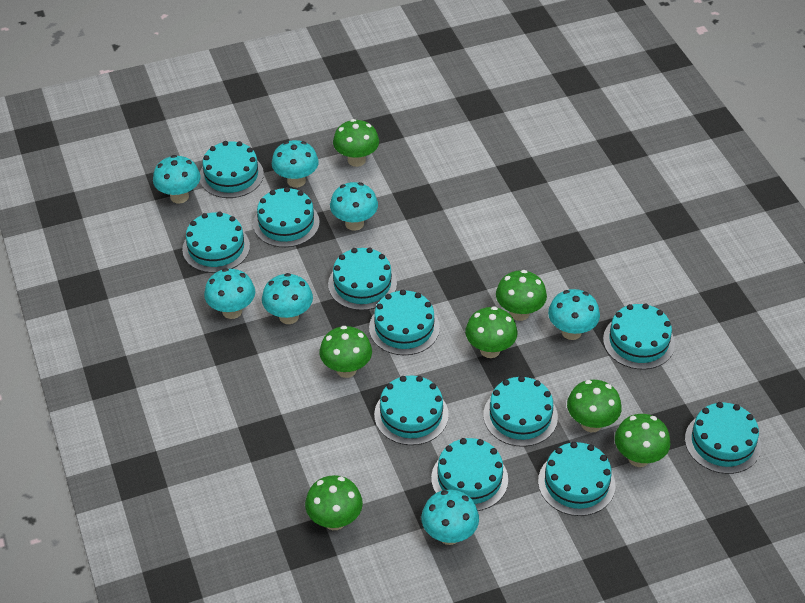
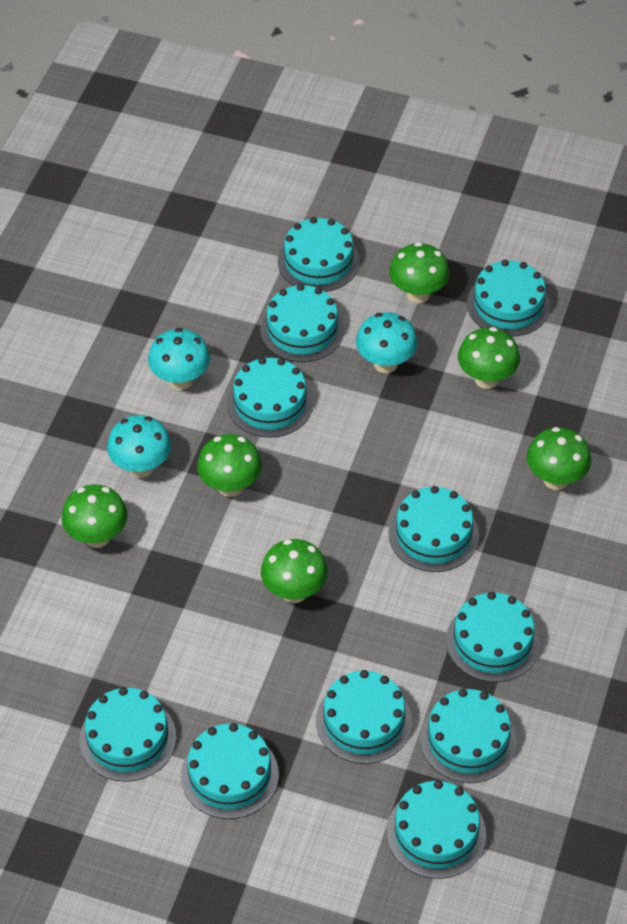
green mushroom: [305,475,363,530] [319,326,372,378] [333,119,379,167] [465,306,518,358] [496,270,547,321] [567,380,622,432] [615,414,671,467] = 7 -> [61,485,128,548] [197,434,262,497] [261,539,328,603] [389,242,450,303] [458,327,520,389] [527,427,592,490] = 6
turquoise mushroom: [153,155,200,203] [204,268,255,319] [262,273,313,324] [272,140,319,188] [330,182,378,231] [421,490,479,545] [548,289,600,340] = 7 -> [107,415,171,478] [148,328,210,390] [356,312,418,373] = 3

